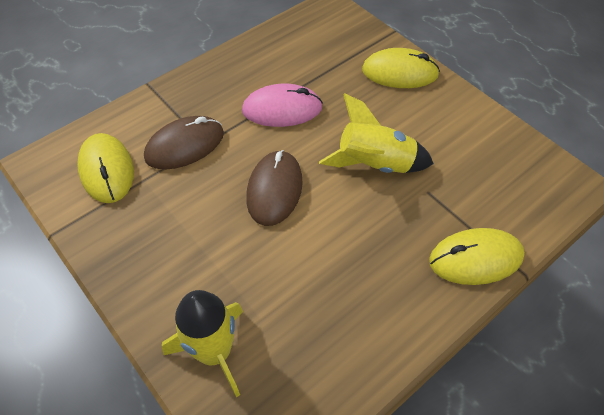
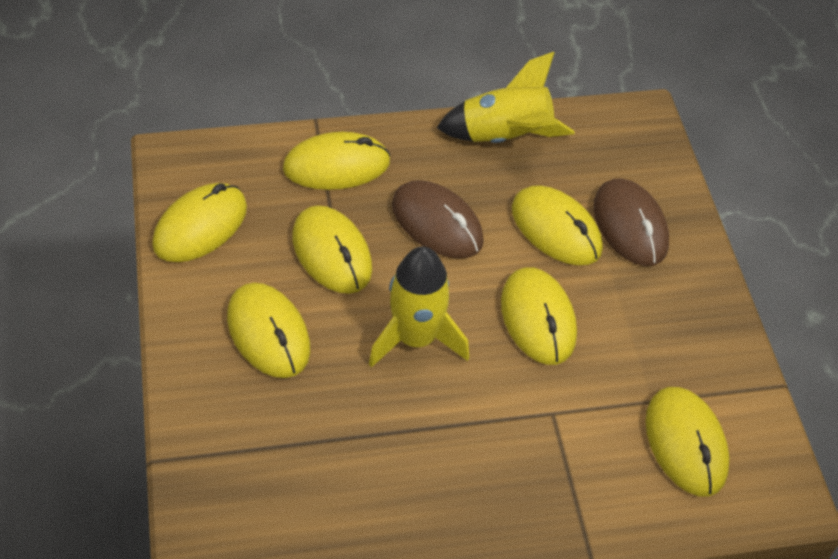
pink mouse: [242,84,323,127] = 1 -> none = 0
yellow mouse: [77,133,134,203] [362,48,440,88] [429,228,525,285] = 3 -> [152,183,247,262] [227,283,310,378] [283,132,390,190] [293,205,372,294] [501,267,577,365] [512,185,603,265] [646,387,729,497] = 7

